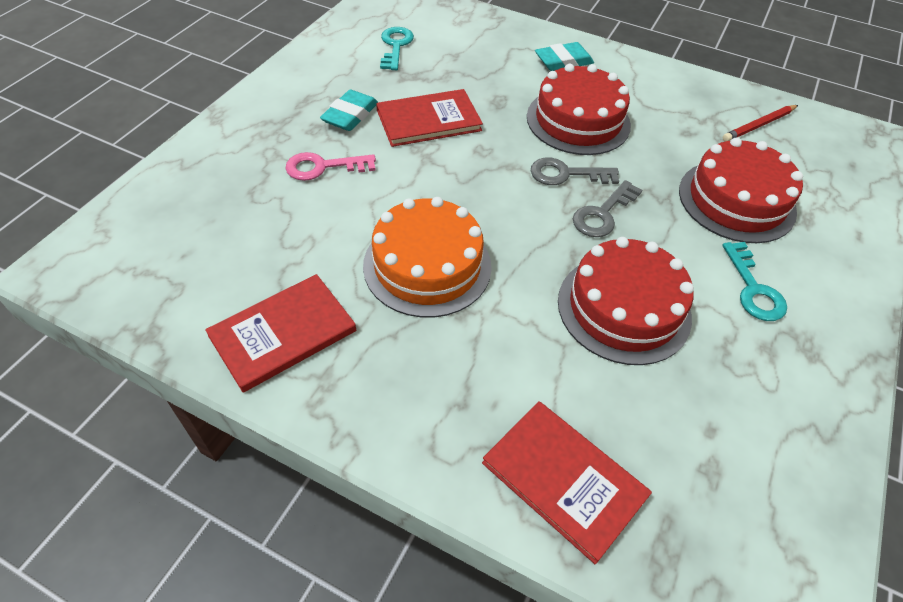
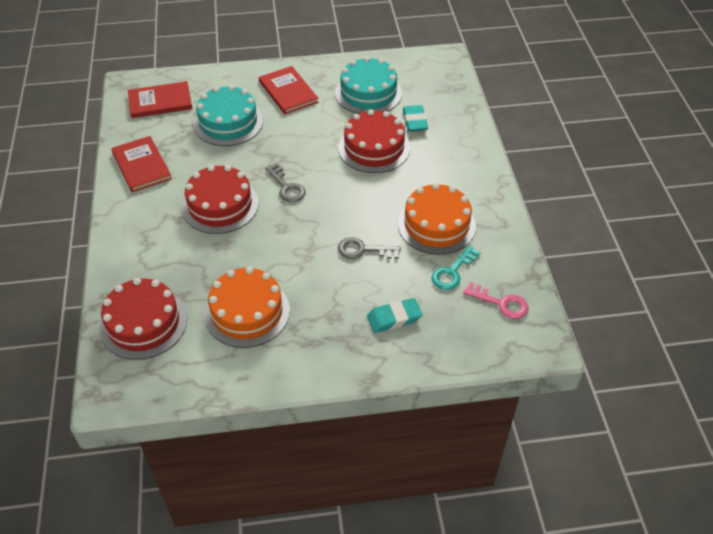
orange cake: [363,197,492,318] = 1 -> [204,267,290,348] [398,183,476,255] = 2
red pencil: [723,105,798,142] = 1 -> none = 0
turquoise cake: none = 0 -> [193,85,263,146] [335,57,402,114] = 2
turquoise key: [380,27,414,70] [722,242,787,321] = 2 -> [431,246,481,290] = 1

